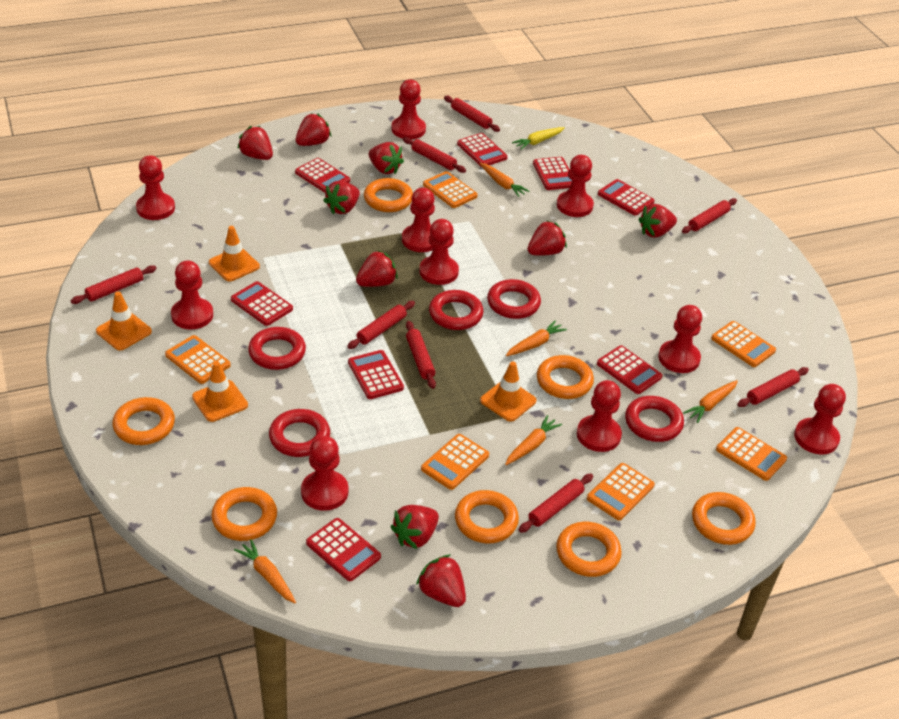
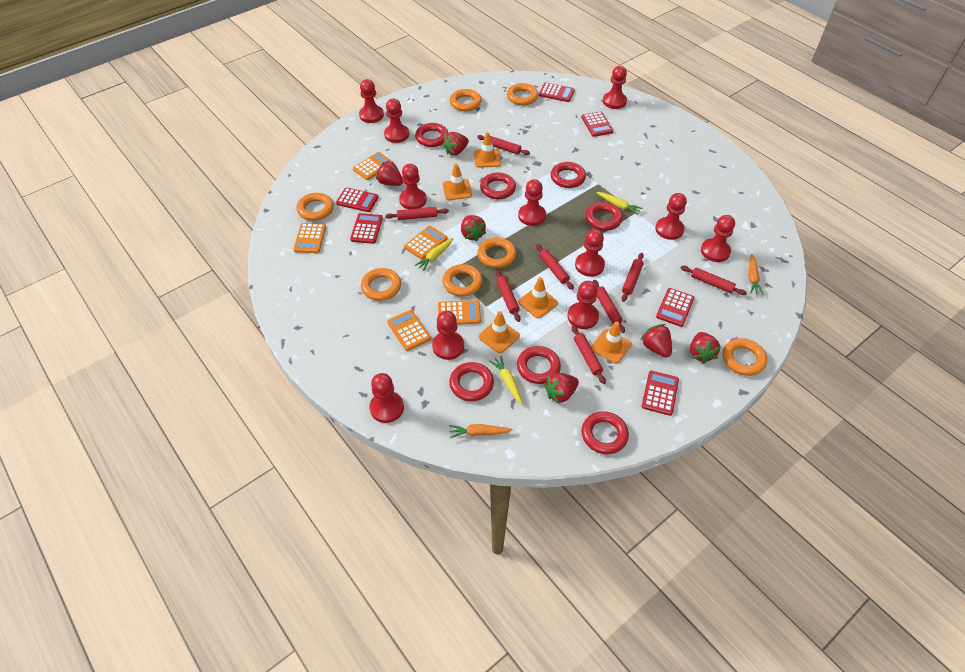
orange calculator: [165,335,231,384] [421,434,489,490] [423,171,478,208] [587,463,655,520] [711,321,776,367] [716,427,787,481] = 6 -> [294,223,326,253] [353,152,393,180] [387,310,431,351] [404,226,448,260] [438,300,481,325] = 5
orange carrot: [234,539,296,603] [480,163,530,197] [505,415,562,465] [506,320,567,356] [683,380,738,423] = 5 -> [449,424,513,438] [748,254,763,295] = 2
orange traffic cone: [96,292,152,350] [192,361,248,422] [209,226,260,281] [480,361,537,422] = 4 -> [442,164,472,200] [474,132,501,168] [479,311,520,353] [518,277,558,318] [591,321,632,364] = 5
red calculator: [231,281,293,326] [295,158,350,193] [306,518,381,581] [348,350,404,399] [457,133,508,167] [533,157,572,190] [597,345,662,394] [598,179,654,216] = 8 -> [336,187,379,212] [350,213,383,244] [539,83,574,102] [581,111,613,137] [642,371,679,416] [656,288,695,327] = 6
red pawn: [136,155,175,220] [171,260,213,330] [301,436,348,511] [391,79,426,139] [402,188,435,252] [419,219,459,285] [557,155,594,217] [577,380,622,452] [658,305,702,373] [794,384,846,455] = 10 -> [359,79,384,123] [369,373,404,423] [384,99,409,143] [399,164,427,209] [432,311,464,360] [518,179,546,226] [567,281,599,329] [575,229,605,277] [603,66,627,109] [655,193,687,240] [701,215,735,262] = 11
red ring: [248,327,306,370] [269,409,330,457] [429,290,484,330] [487,279,541,319] [625,396,684,442] = 5 -> [415,123,448,147] [449,362,494,401] [480,172,516,199] [517,346,561,384] [550,162,586,188] [581,411,629,454] [585,202,623,231] = 7
red strawberry: [237,126,273,160] [296,113,331,146] [323,181,360,214] [356,250,398,287] [368,142,404,174] [390,505,439,549] [416,555,466,607] [528,221,567,256] [638,204,677,238] = 9 -> [376,160,403,186] [443,132,469,155] [461,215,486,241] [544,373,579,404] [641,324,672,357] [690,332,721,364] = 6
yellow carrot: [512,127,565,150] = 1 -> [414,238,453,271] [489,356,523,404] [596,192,643,215] = 3

